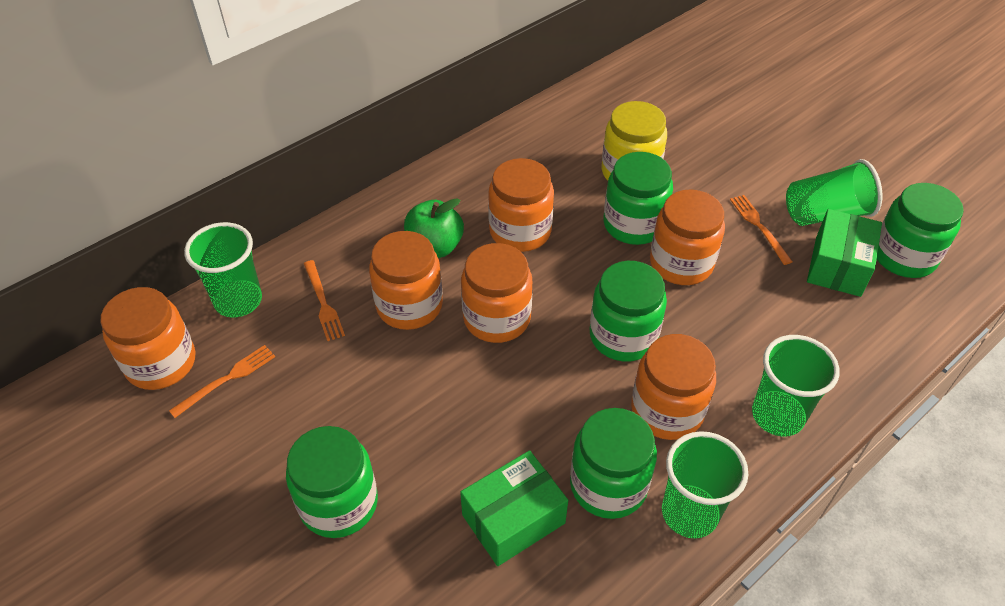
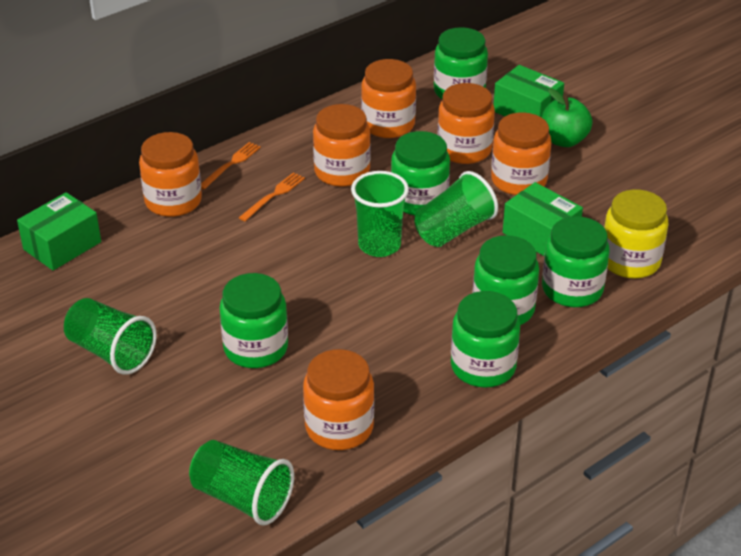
green box: [460,450,568,566] [807,209,882,297] = 2 -> [17,192,101,271] [494,65,564,118] [503,182,583,256] = 3
green jar: [286,426,378,538] [570,408,657,519] [590,261,667,361] [603,152,673,245] [877,183,964,278] = 5 -> [219,273,288,368] [391,131,450,215] [434,27,488,99] [451,291,520,387] [473,235,539,325] [542,216,609,307] = 6
orange fork: [169,345,275,418] [304,260,345,341] [730,195,792,265] = 3 -> [201,142,261,190] [239,172,305,221] = 2

